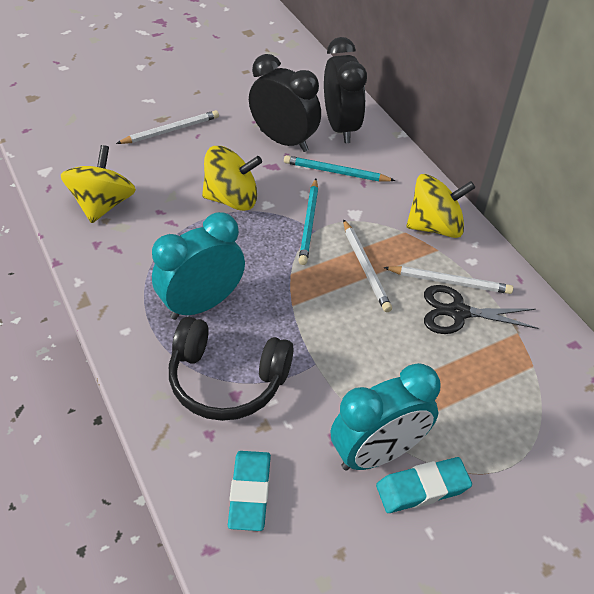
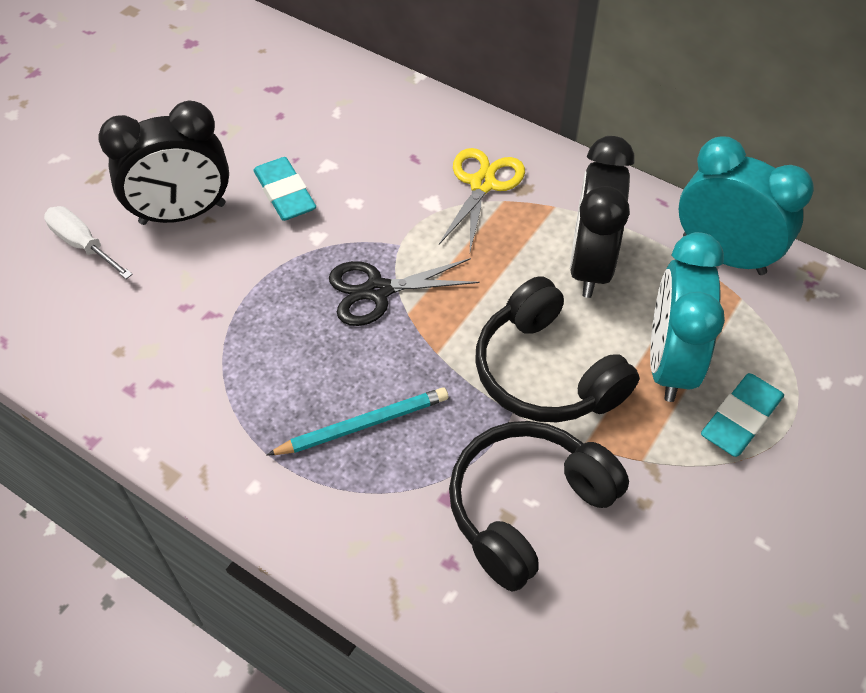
black headphones: [169,317,293,421] = 1 -> [449,421,629,591] [475,276,640,422] = 2
turquoise pencil: [284,155,395,182] [299,179,318,265] = 2 -> [267,387,448,455] = 1
white pencil: [116,110,219,144] [343,219,392,312] [383,266,513,294] = 3 -> none = 0
white screwdriver: none = 0 -> [44,206,133,279] = 1
yellow scissors: none = 0 -> [439,148,525,251] = 1
yellow spinning top: [61,145,136,223] [202,146,262,211] [406,174,475,238] = 3 -> none = 0

